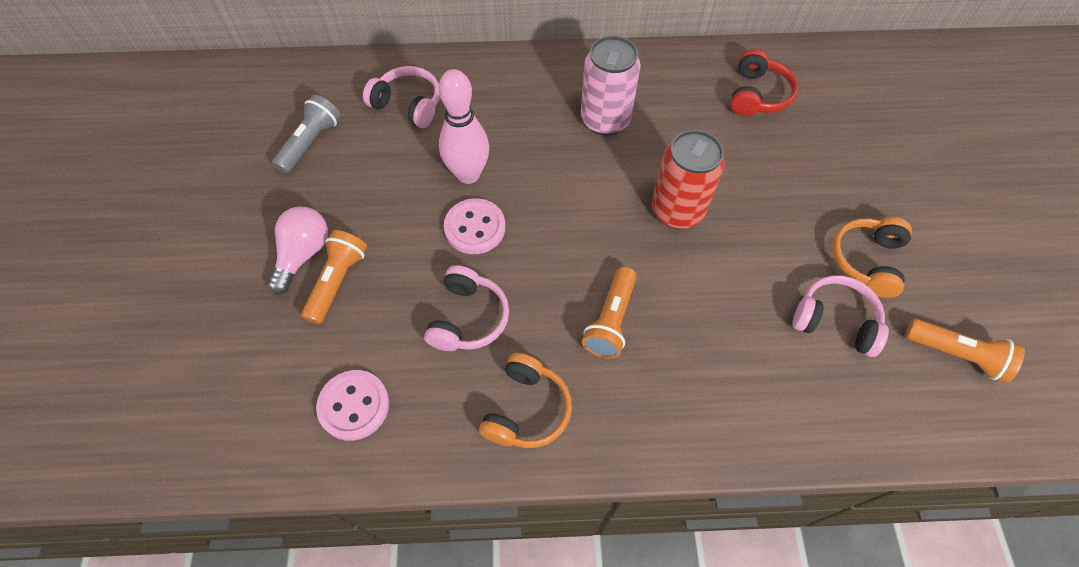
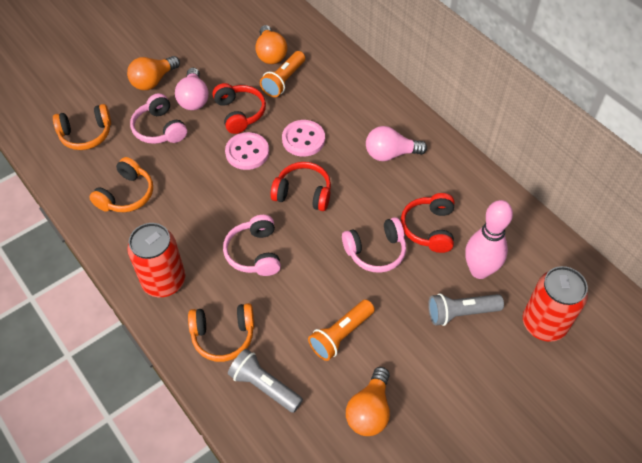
grey flashlight: [272,95,341,174] = 1 -> [228,349,303,413] [428,293,504,326] = 2
orange flashlight: [301,230,367,324] [582,267,637,359] [905,319,1025,383] = 3 -> [260,51,305,97] [308,300,375,361] = 2
orange headphones: [479,353,572,448] [832,217,912,298] = 2 -> [53,104,111,150] [89,157,153,212] [188,303,254,362] = 3
orange light bulb: none = 0 -> [127,56,180,90] [255,25,287,64] [346,367,390,436] = 3
pink can: [581,36,641,135] = 1 -> none = 0
pink light bulb: [268,206,328,294] = 1 -> [175,68,209,110] [366,126,427,161] = 2
red can: [652,130,725,229] = 1 -> [127,223,185,297] [523,266,588,342] = 2
red headphones: [730,49,798,116] = 1 -> [212,83,266,134] [270,162,331,211] [401,193,454,253] = 3

